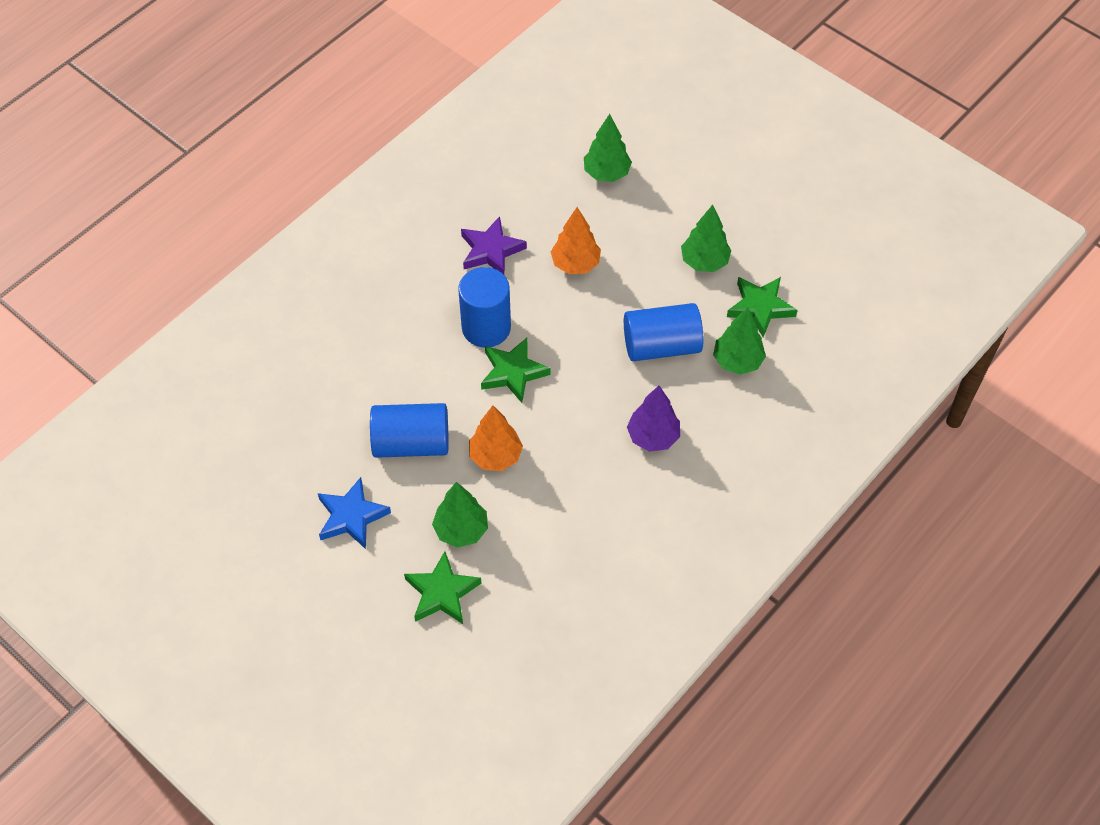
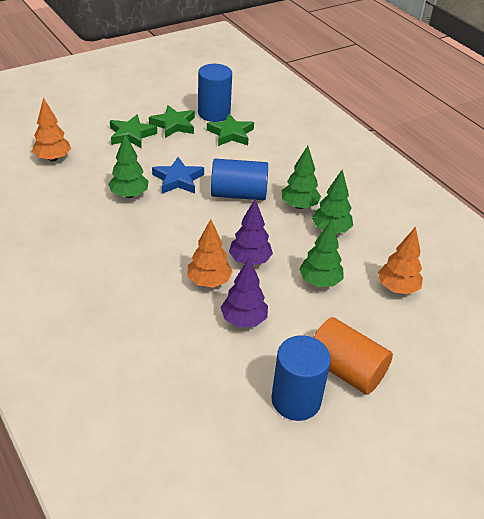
orange cylinder: none = 0 -> [313,317,393,395] = 1
orange tree: [469,406,523,471] [551,207,601,274] = 2 -> [32,98,71,162] [187,219,233,288] [378,227,423,294] = 3
purple star: [461,216,527,276] = 1 -> none = 0
purple tree: [627,386,680,452] = 1 -> [220,258,268,327] [229,199,273,265] = 2

